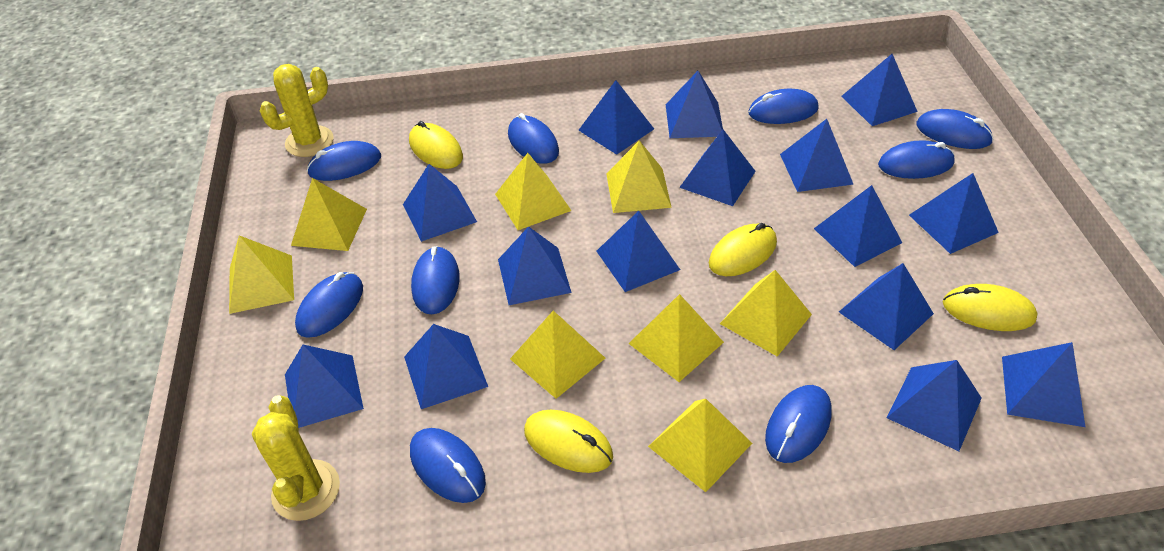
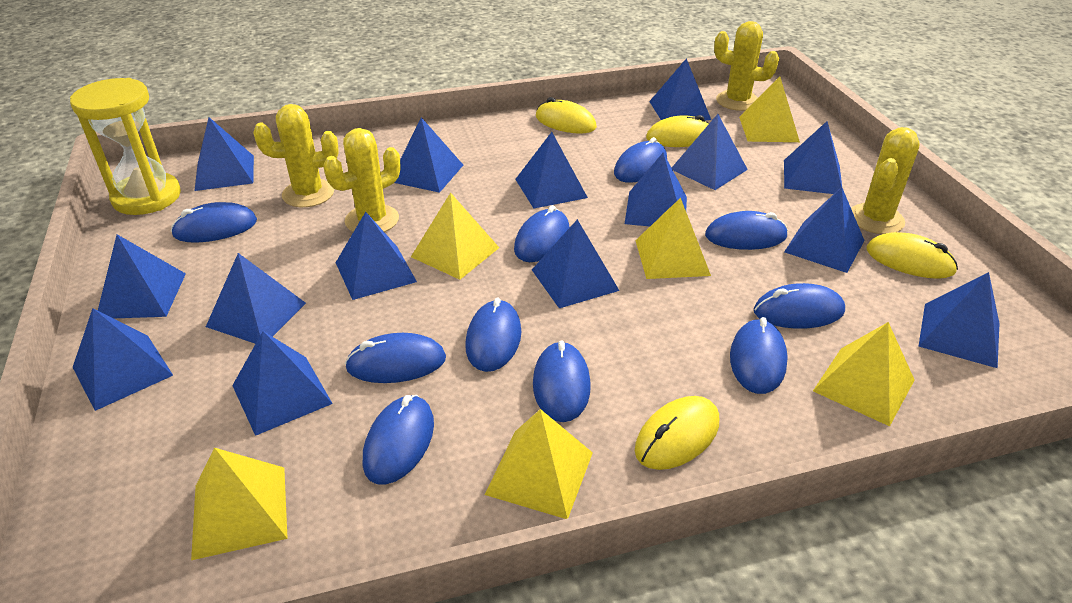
blue mouse: [295,272,363,338] [307,141,381,181] [410,428,486,503] [411,246,459,314] [508,113,559,164] [748,89,819,124] [765,385,832,463] [878,140,955,179] [916,109,994,149] = 9 -> [171,202,257,243] [345,333,446,383] [363,395,434,485] [465,297,521,372] [514,205,570,262] [533,340,591,422] [614,137,667,183] [705,211,788,250] [730,317,788,394] [754,283,845,329] = 10
yellow cactus: [252,395,340,521] [260,64,334,157] = 2 -> [253,104,339,207] [323,128,400,232] [714,21,779,111] [851,127,920,234] = 4
yellow hourglass: none = 0 -> [70,78,181,215] = 1
yellow pyramid: [229,235,294,314] [291,178,367,251] [495,153,572,230] [510,311,605,399] [607,140,672,213] [628,294,724,382] [648,399,752,492] [720,270,812,357] = 8 -> [191,448,288,560] [411,192,499,280] [485,409,593,519] [635,198,711,279] [739,76,800,142] [813,322,915,426] = 6

